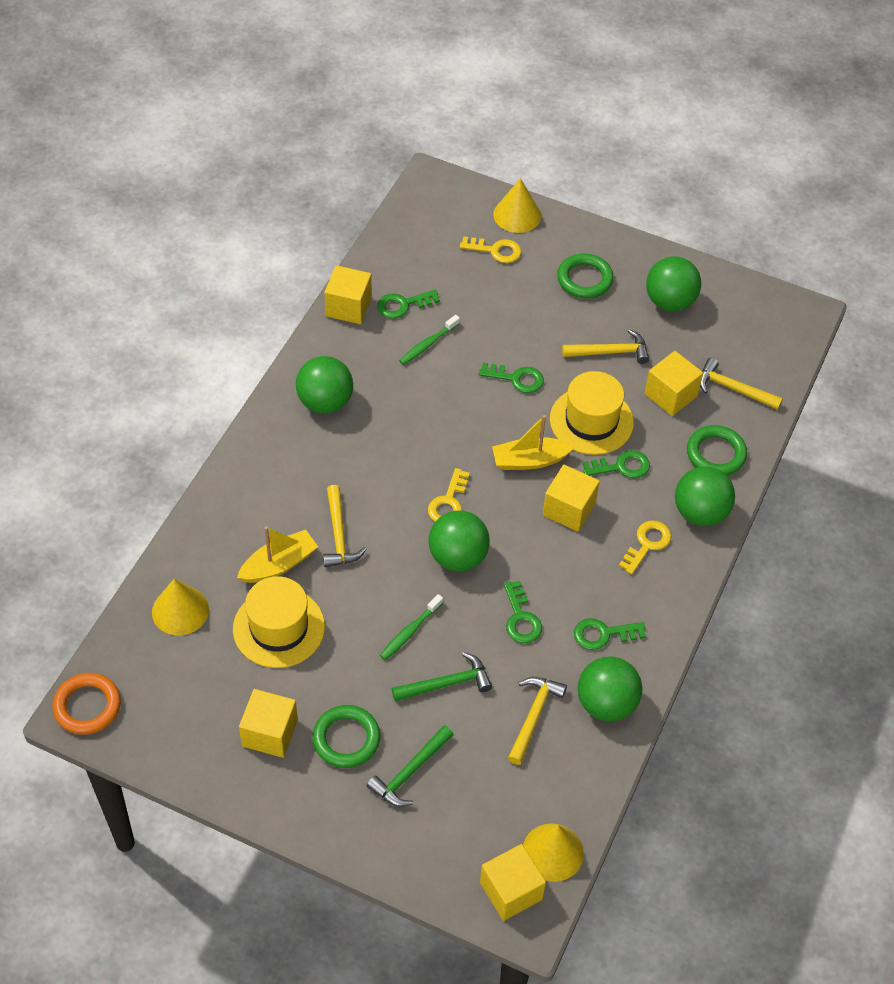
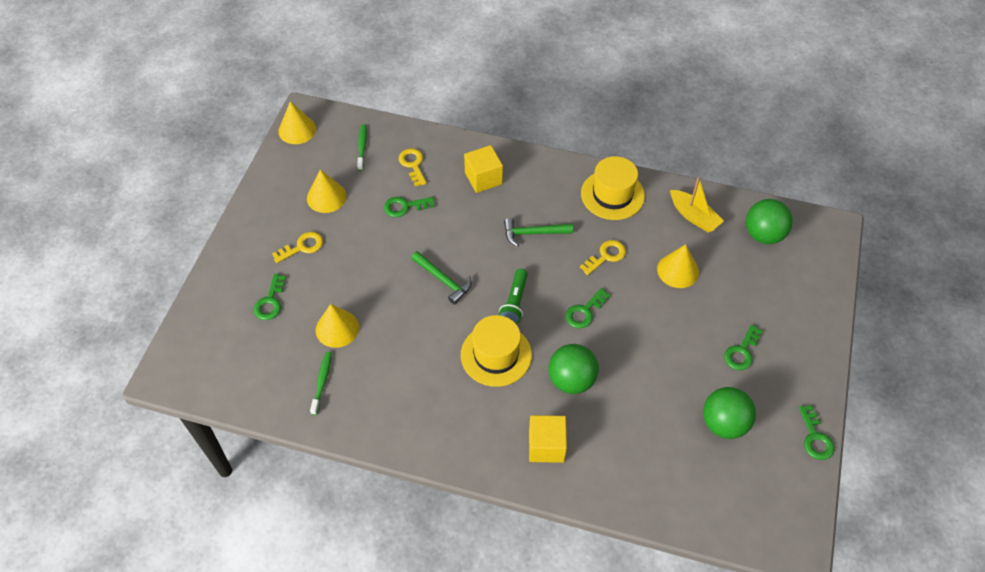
green ball: [296,356,353,414] [428,511,490,572] [578,656,642,722] [646,256,701,311] [675,466,735,526] = 5 -> [548,344,599,394] [703,387,756,439] [746,199,793,244] = 3
green flashlight: none = 0 -> [499,269,528,324] = 1
green ring: [312,705,380,768] [557,254,614,298] [687,425,747,476] = 3 -> none = 0
orange ring: [53,673,121,735] = 1 -> none = 0
yellow boat: [237,526,318,583] [492,415,575,470] = 2 -> [670,177,724,232] = 1
yellow cone: [152,579,209,635] [493,178,541,233] [523,823,584,882] = 3 -> [278,101,316,144] [307,170,347,213] [316,304,359,348] [657,244,699,288] = 4
yellow cube: [239,689,298,758] [325,265,372,324] [480,844,546,921] [543,465,600,532] [645,351,703,416] = 5 -> [464,145,503,193] [529,415,567,463] = 2
yellow hammer: [323,485,367,567] [508,677,567,765] [562,329,649,364] [700,358,783,410] = 4 -> none = 0

